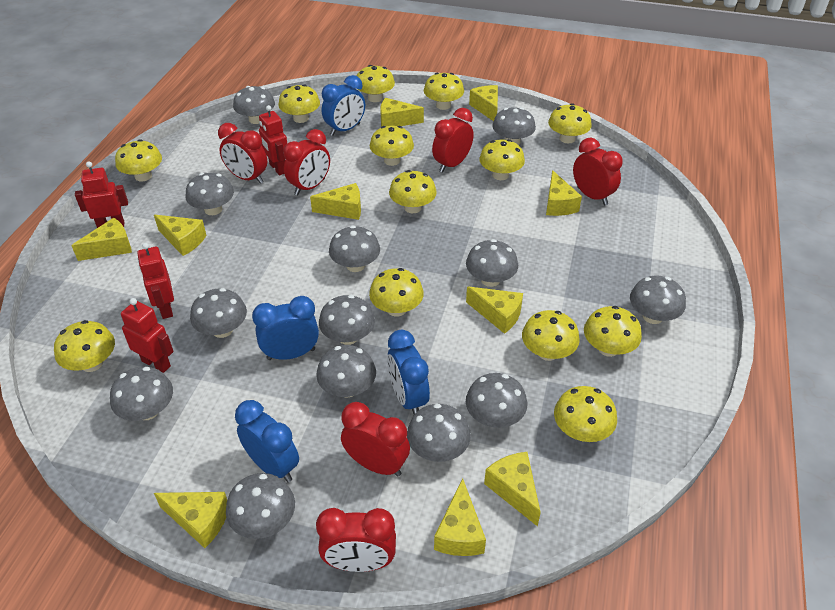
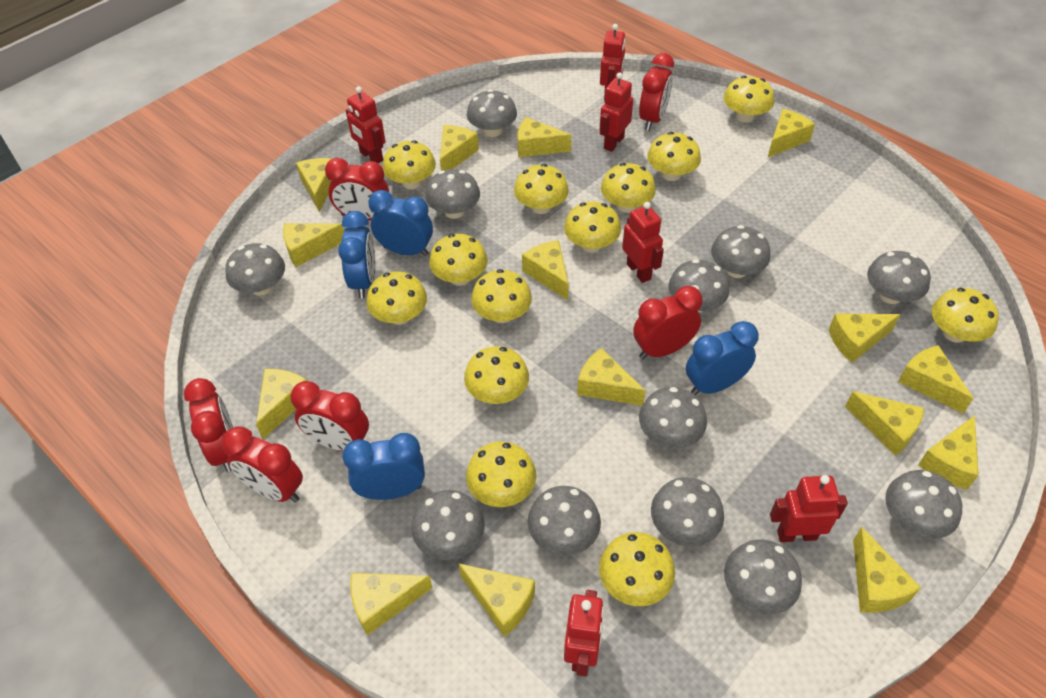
grey mushroom: [110,367,173,421] [186,173,234,215] [190,288,247,338] [226,473,295,539] [233,86,275,124] [316,345,376,398] [319,295,375,345] [329,226,380,272] [407,404,471,462] [466,239,518,287] [466,373,527,428] [492,107,536,145] [630,276,686,324] = 13 -> [225,243,285,295] [412,490,485,560] [425,169,480,219] [467,89,517,137] [528,486,601,556] [639,387,707,448] [651,477,724,547] [668,259,729,313] [711,225,771,278] [724,539,802,615] [867,251,931,304] [885,470,962,539] = 12
red robot: [75,162,128,228] [121,298,174,373] [137,243,174,319] [259,105,287,175] = 4 -> [346,86,385,163] [564,590,604,677] [600,24,626,100] [600,72,633,152] [622,202,664,283] [770,475,848,542] = 6
yellow cheese: [71,218,132,261] [154,215,206,256] [154,492,227,548] [310,183,361,220] [380,98,424,127] [434,478,486,556] [466,286,523,334] [469,85,498,121] [484,452,541,527] [546,170,582,216] = 10 -> [256,369,307,439] [283,223,344,267] [296,158,332,212] [350,573,432,635] [440,125,479,171] [459,564,535,637] [517,117,571,157] [522,240,569,300] [577,348,646,406] [768,109,815,157] [829,313,901,363] [845,391,924,456] [853,527,921,613] [898,345,974,413] [918,415,979,490] = 15

